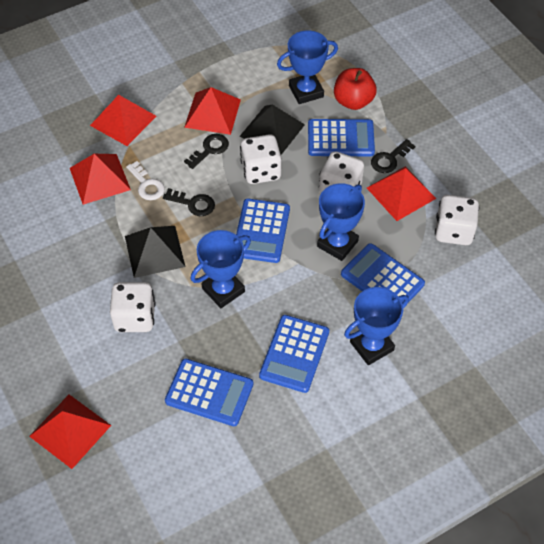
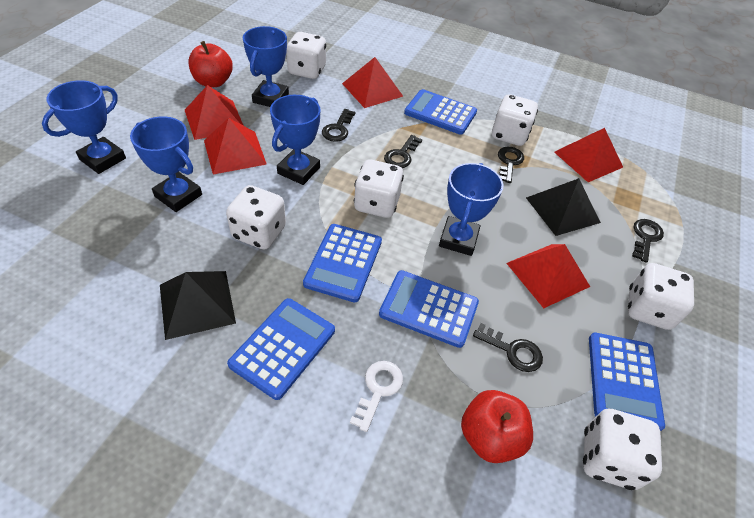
black key: [163,188,215,216] [184,134,229,169] [371,139,415,173] = 3 -> [322,109,356,142] [384,135,422,168] [473,323,543,372] [498,147,524,183] [632,219,664,263] = 5
blue trophy: [191,230,251,308] [277,30,338,104] [317,183,365,261] [344,287,409,365] = 4 -> [42,80,126,174] [130,116,202,212] [243,26,289,107] [270,95,320,185] [439,163,503,256] = 5
red apple: [334,68,377,110] = 1 -> [189,41,233,87] [461,390,533,463] = 2
white dice: [110,282,155,332] [240,134,281,184] [319,151,364,194] [435,195,479,245] = 4 -> [226,185,286,250] [286,32,326,79] [354,160,404,218] [492,94,538,146] [583,409,662,490] [628,263,694,330] = 6

